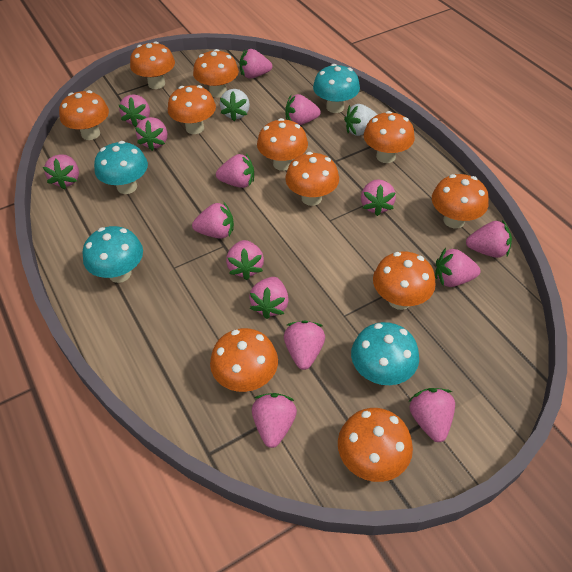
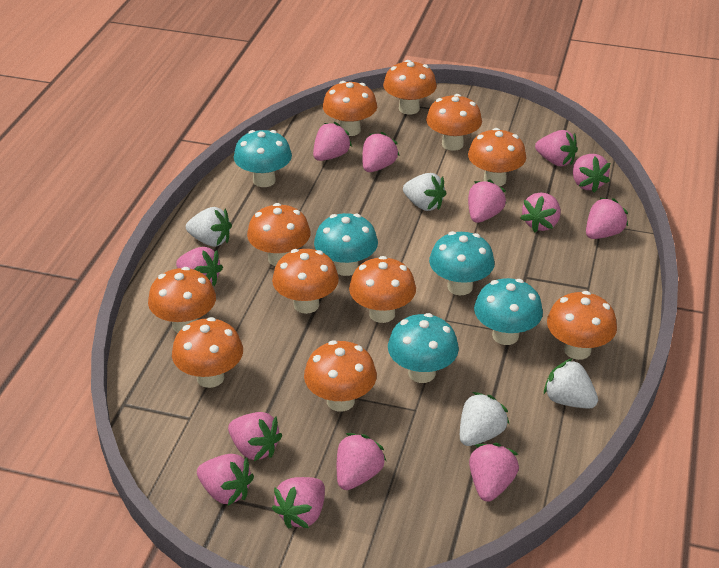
pink strawberry: [43,154,79,190] [119,94,150,127] [135,117,167,151] [192,202,234,239] [216,154,254,188] [226,240,264,280] [239,49,272,78] [249,277,289,319] [252,393,297,448] [284,320,325,370] [285,94,321,125] [361,179,396,216] [408,388,455,442] [435,248,481,287] [466,220,512,258] = 15 -> [176,247,223,286] [197,454,254,506] [228,412,283,461] [272,477,325,529] [313,122,352,161] [337,433,386,490] [362,132,399,172] [468,179,506,223] [469,443,519,502] [520,192,561,232] [535,130,578,166] [573,154,610,192] [586,197,628,239] = 13
turquoise mushroom: [82,226,143,283] [94,141,148,194] [313,64,360,113] [351,322,419,385] = 4 -> [234,130,292,187] [314,213,378,276] [388,313,459,383] [429,231,495,295] [474,278,543,345] = 5
white strawberry: [220,89,250,121] [344,104,378,136] = 2 -> [186,207,232,247] [403,173,447,211] [460,392,509,446] [544,358,598,409] = 4

